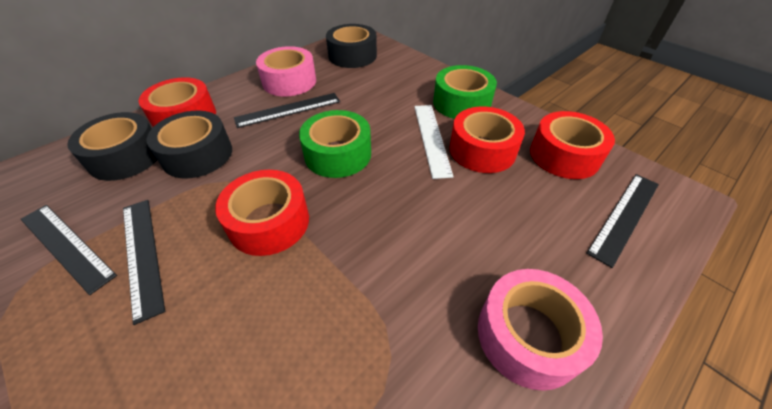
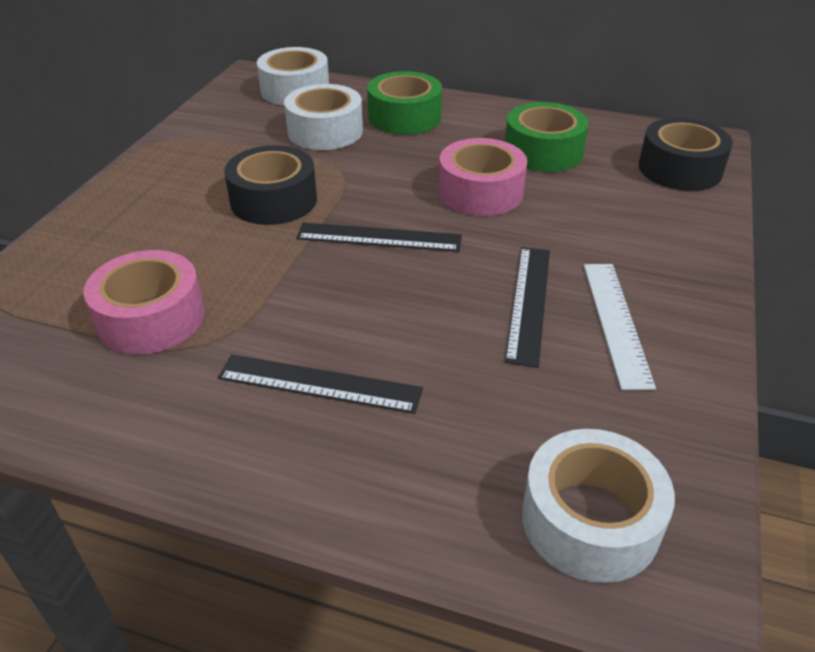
black ruler: [21,205,117,295] [123,200,165,325] [234,93,340,128] [586,174,659,268] = 4 -> [218,354,423,414] [296,222,462,252] [505,247,550,367] = 3
black tape: [67,112,157,181] [147,111,232,179] [326,24,377,68] = 3 -> [224,145,317,225] [639,118,733,191] = 2
red tape: [138,77,216,127] [215,170,309,256] [449,106,525,173] [530,111,615,179] = 4 -> none = 0
white tape: none = 0 -> [257,47,329,105] [284,84,363,150] [522,429,675,583] = 3

